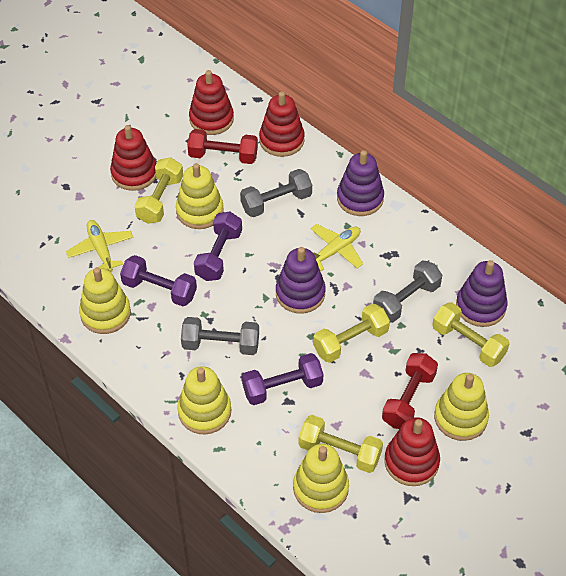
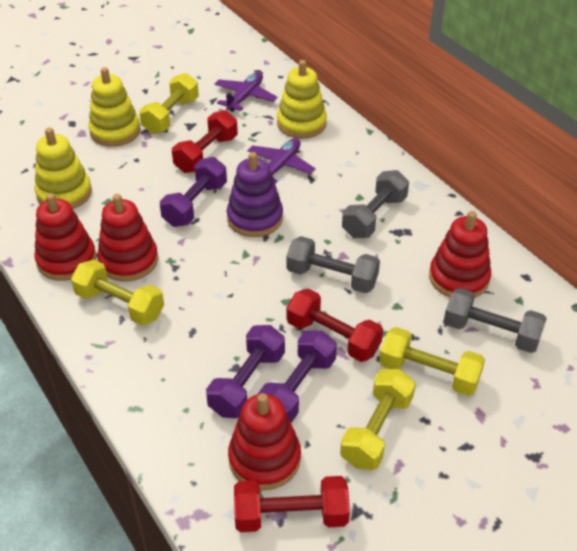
purple plane: none = 0 -> [215,72,278,112] [247,138,316,184] = 2
purple stacking toy: [276,247,326,313] [337,150,384,216] [456,260,507,327] = 3 -> [227,152,283,237] = 1
red dumbbell: [188,129,258,164] [382,353,438,429] = 2 -> [172,110,238,173] [234,476,350,532] [287,288,383,362] = 3
yellow plane: [66,220,134,272] [310,224,363,271] = 2 -> none = 0
yellow stacking toy: [79,267,131,334] [176,163,224,229] [177,366,231,435] [293,444,349,513] [434,373,489,441] = 5 -> [35,128,92,209] [88,67,141,147] [277,60,327,139] = 3

